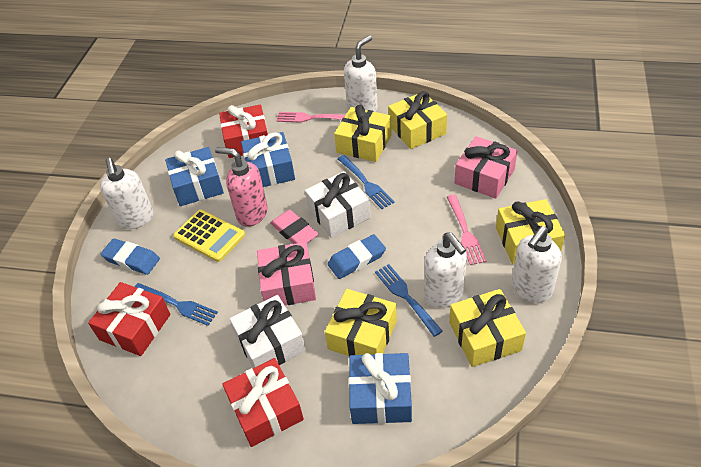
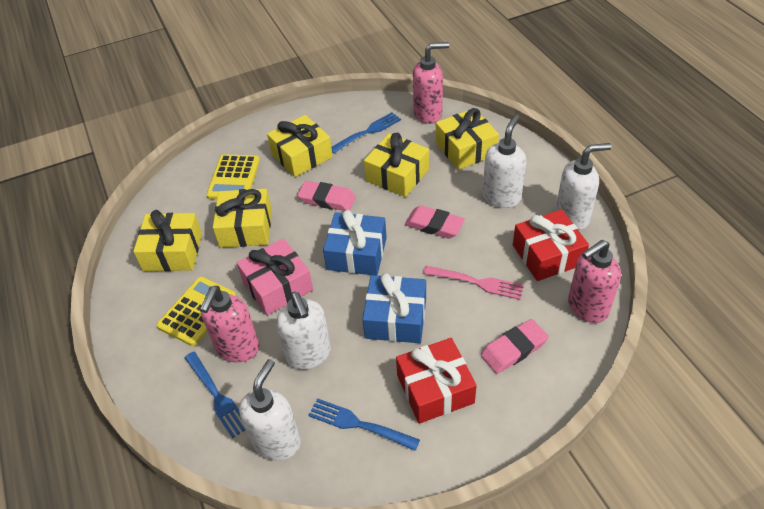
blue eraser: [101,239,160,275] [328,234,386,279] = 2 -> none = 0
blue gift: [165,147,224,206] [241,132,295,187] [349,353,412,424] = 3 -> [323,210,387,276] [362,273,426,343] = 2
pink eraser: [270,210,319,244] = 1 -> [298,181,356,211] [405,205,465,239] [481,319,549,374] = 3
pink fork: [276,112,345,122] [447,195,486,265] = 2 -> [423,266,524,300] = 1
pink gift: [257,242,316,305] [455,136,518,199] = 2 -> [237,238,313,315] = 1
pink soap dispenser: [215,147,268,227] = 1 -> [200,286,259,362] [413,42,449,124] [568,240,621,323] = 3
red gift: [88,282,171,356] [219,105,268,158] [222,358,304,447] = 3 -> [396,338,477,424] [513,209,589,281] = 2
white gift: [230,295,306,368] [305,171,371,238] = 2 -> none = 0
yellow calculator: [173,210,245,262] = 1 -> [157,277,236,346] [206,154,260,200] = 2

